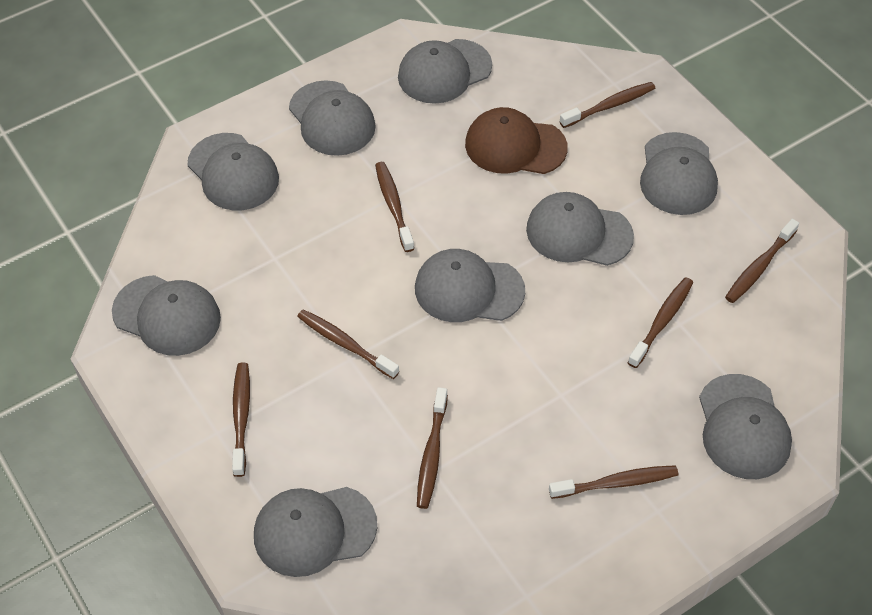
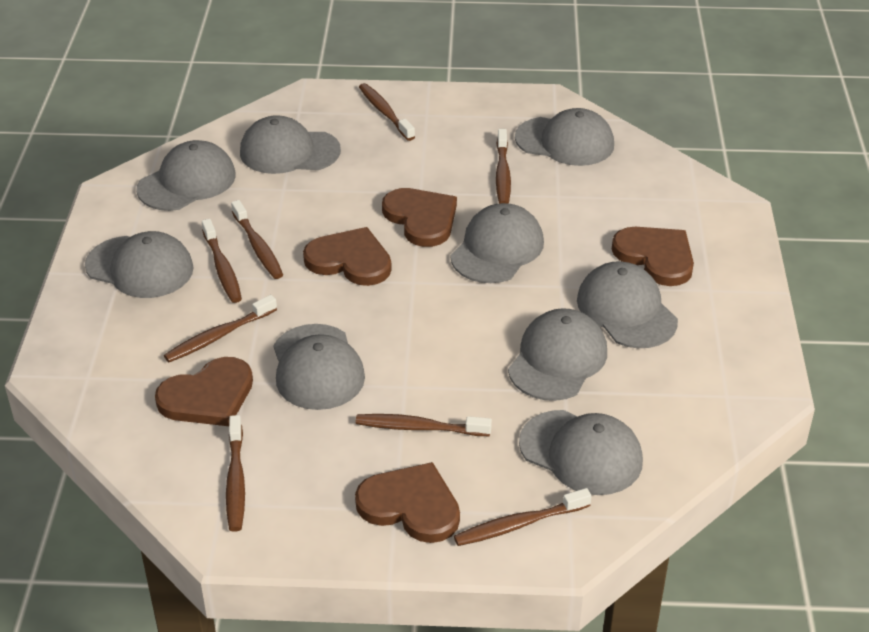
brown cap: [465,107,568,174] = 1 -> none = 0
brown heart: none = 0 -> [155,357,253,426] [303,227,392,286] [355,462,460,543] [382,188,457,247] [612,227,694,286] = 5

